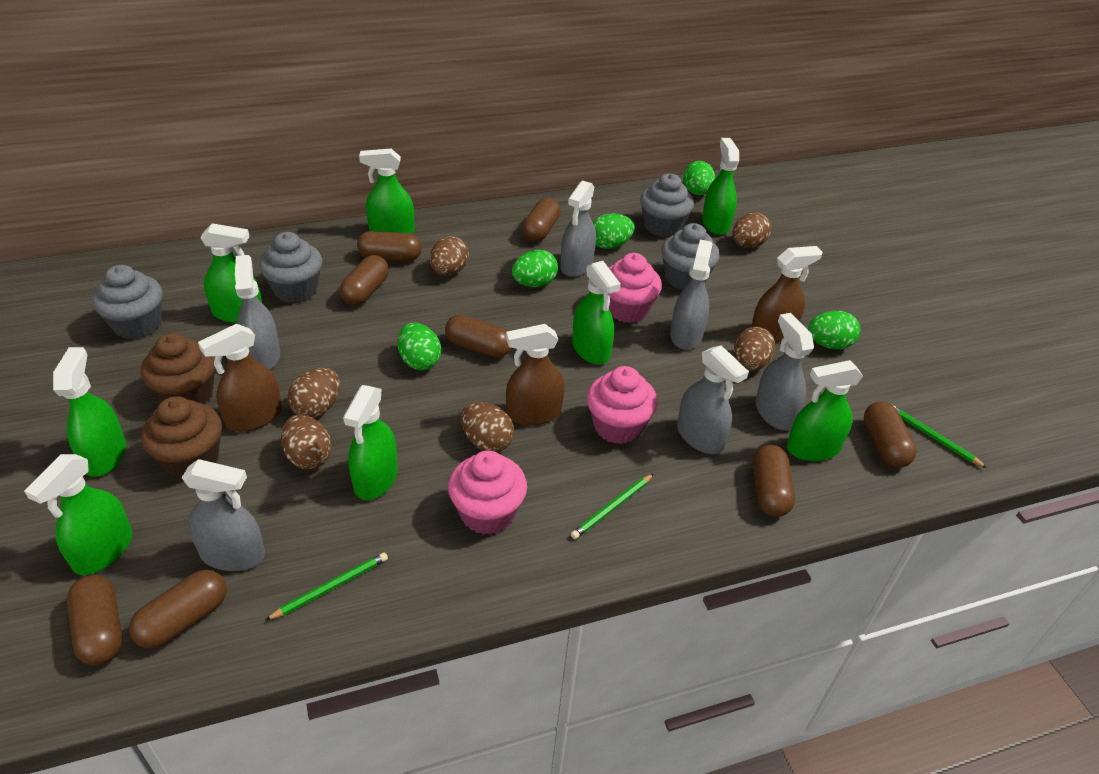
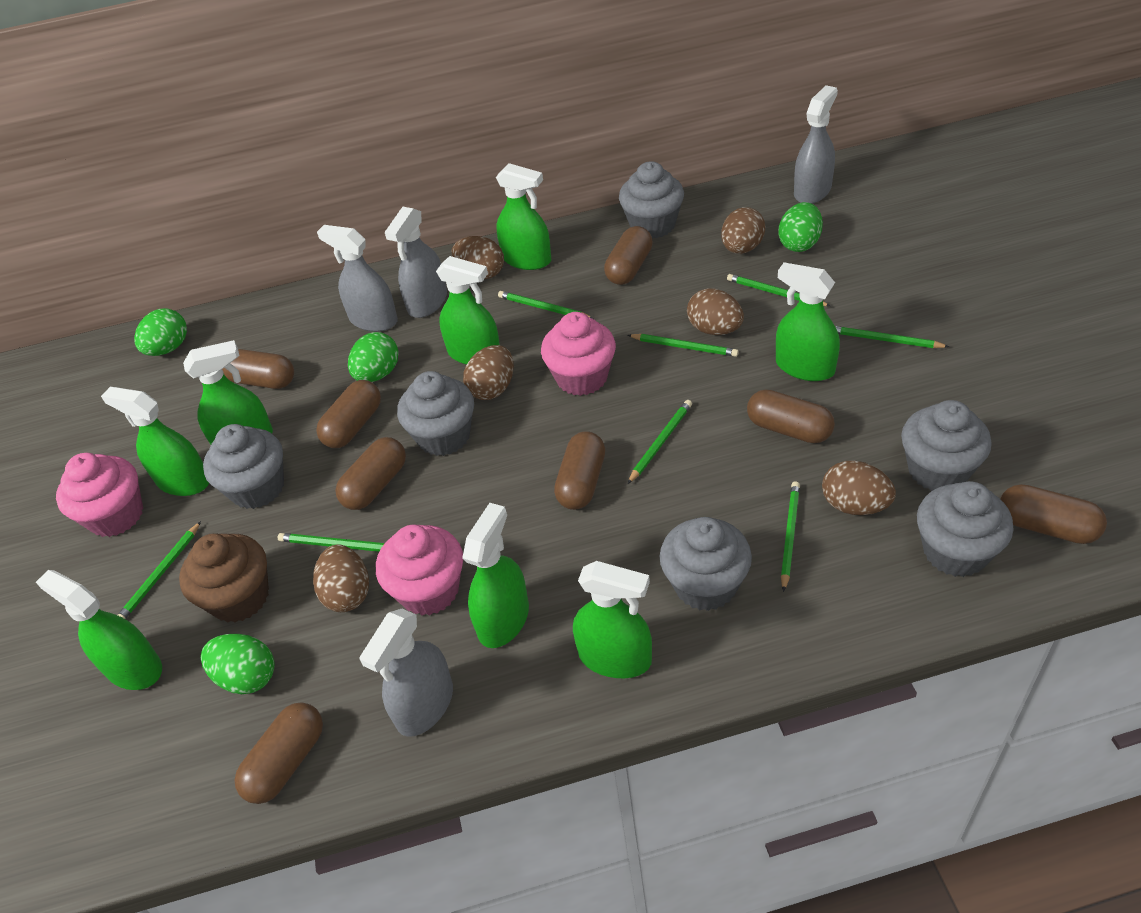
brown cupcake: [141,333,215,404] [141,396,222,479] = 2 -> [179,533,269,622] = 1
brown spray bottle: [198,324,282,432] [506,324,565,426] [751,246,823,342] = 3 -> none = 0
green egg: [398,323,441,370] [512,250,558,287] [593,213,635,249] [683,161,715,195] [808,311,860,349] = 5 -> [134,308,187,356] [201,634,275,694] [348,332,399,382] [778,202,823,252] = 4
green pencil: [266,553,388,620] [571,474,653,539] [893,405,987,468] = 3 -> [118,521,201,619] [278,533,385,552] [498,291,594,319] [628,334,739,357] [628,400,692,484] [727,274,831,306] [781,482,800,592] [835,326,949,348] = 8
grey cupcake: [92,265,163,339] [259,232,322,303] [640,173,694,237] [661,223,720,290] = 4 -> [203,424,284,509] [397,371,474,456] [619,161,684,238] [660,517,752,611] [901,400,992,491] [917,481,1014,577] = 6
grey spray bottle: [182,459,265,571] [235,255,280,370] [560,181,596,277] [670,240,713,350] [677,345,749,454] [755,313,814,430] = 6 -> [317,225,398,332] [360,609,453,737] [385,207,447,318] [794,85,838,204] = 4

